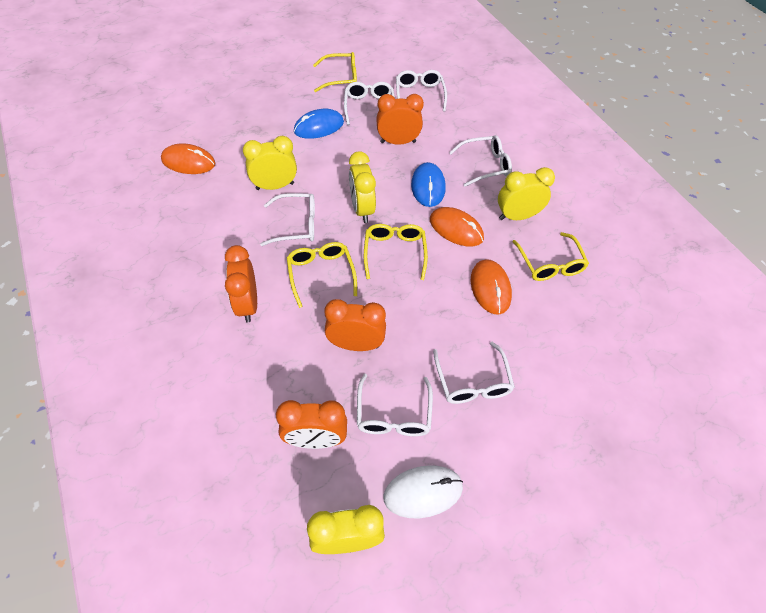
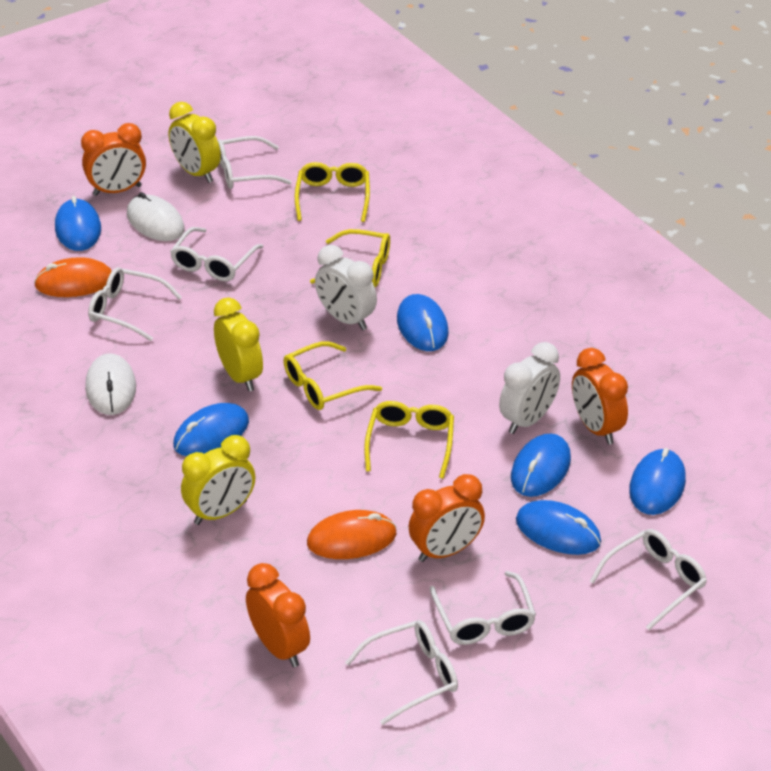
blue mouse: [294,109,344,139] [411,162,446,207] = 2 -> [55,196,101,251] [173,403,249,456] [397,294,449,351] [511,434,571,497] [516,500,601,555] [629,448,686,515] = 6
orange mouse: [161,143,215,174] [430,207,484,246] [471,259,512,315] = 3 -> [34,257,112,297] [307,510,397,559] = 2
white clock: none = 0 -> [315,245,377,330] [499,342,560,434] = 2
white mouse: [384,465,463,518] = 1 -> [85,353,136,415] [127,192,185,241] = 2
yellow clock: [243,136,297,190] [307,505,385,554] [349,151,376,223] [498,167,555,220] = 4 -> [169,102,221,183] [181,435,255,525] [214,298,263,391] = 3

